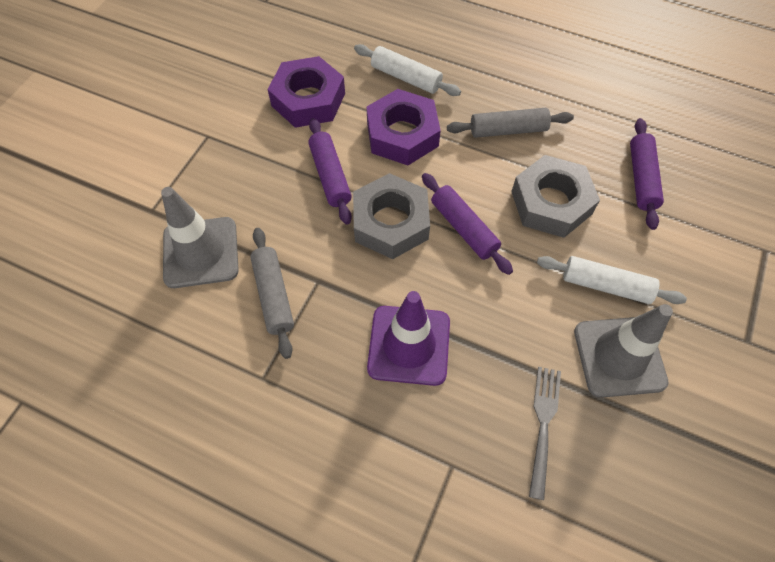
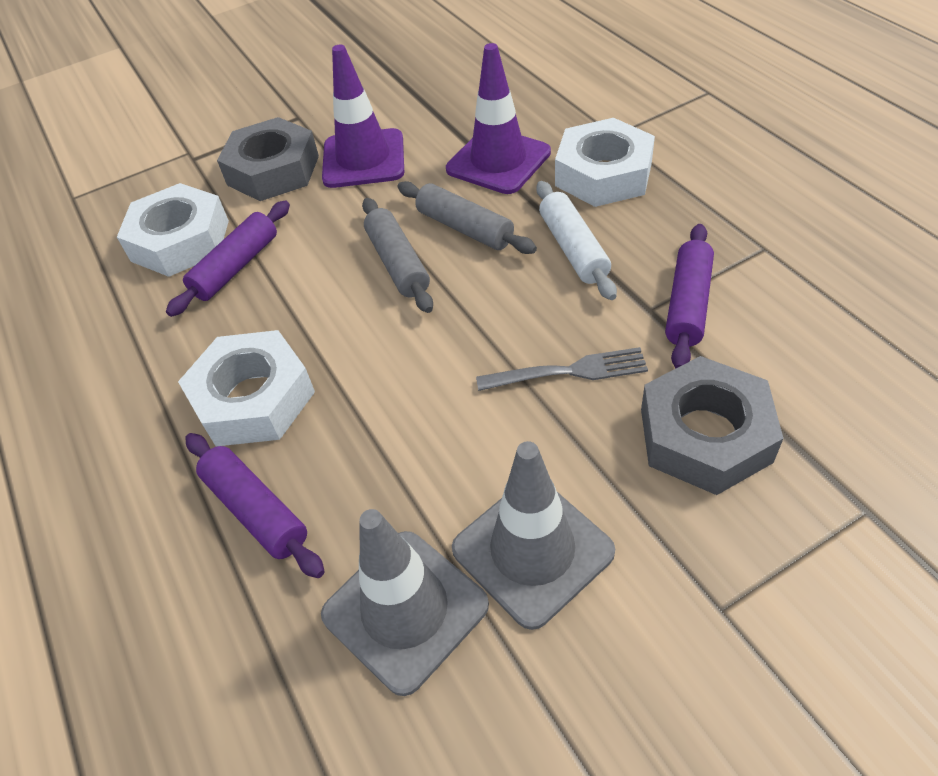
purple nut: [267,56,345,128] [366,89,441,165] = 2 -> none = 0
purple traffic cone: [367,291,450,386] = 1 -> [322,45,404,188] [446,43,551,194] = 2
white nut: none = 0 -> [117,183,229,277] [178,330,315,446] [555,118,655,207] = 3
white rolling pin: [354,44,461,96] [537,256,687,304] = 2 -> [536,181,617,300] = 1

